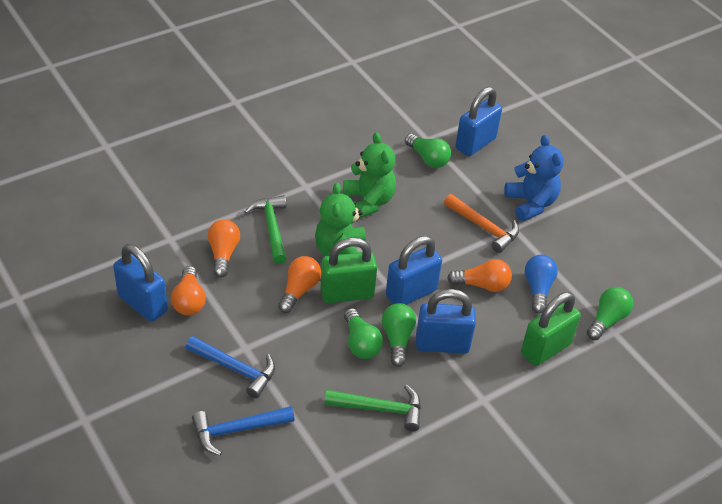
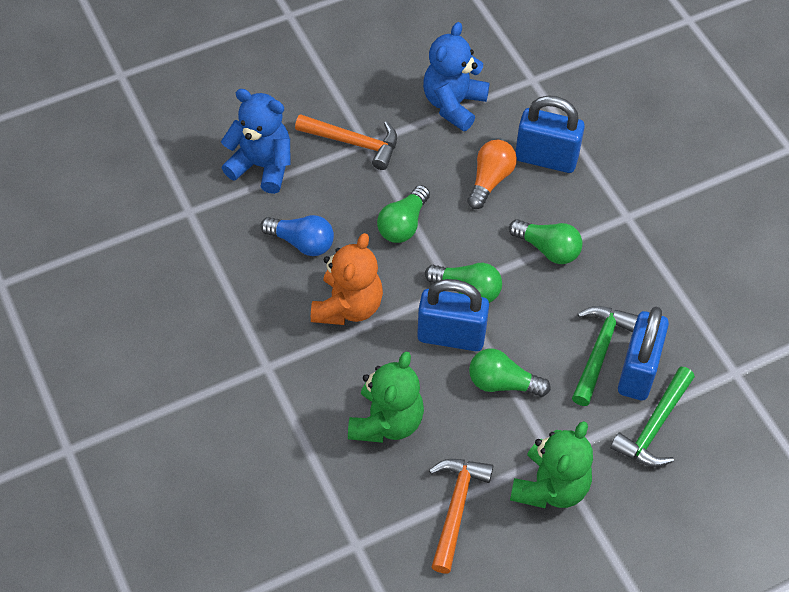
blue hammer: [186,336,275,398] [192,406,295,456] = 2 -> none = 0
blue padlock: [113,244,168,322] [386,236,442,305] [416,289,476,353] [455,87,502,156] = 4 -> [417,279,489,351] [516,95,585,173] [618,307,669,400] = 3
blue teddy bear: [504,135,564,221] = 1 -> [221,89,291,194] [423,22,490,131] = 2
green padlock: [320,238,377,303] [521,292,581,366] = 2 -> none = 0
orange hammer: [444,194,519,253] = 1 -> [295,114,397,170] [429,459,493,573] = 2
orange light bulb: [171,266,206,315] [208,219,240,278] [278,256,321,313] [447,259,512,292] = 4 -> [467,140,517,209] = 1
orange teddy bear: none = 0 -> [311,233,383,325] = 1

